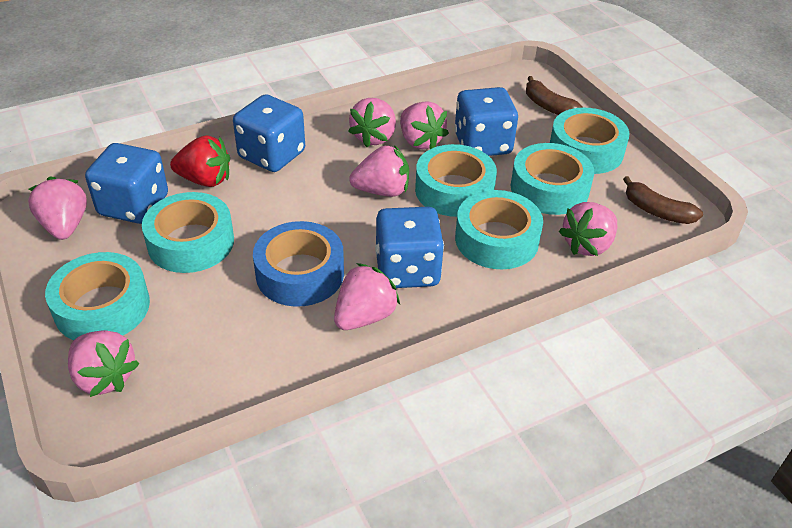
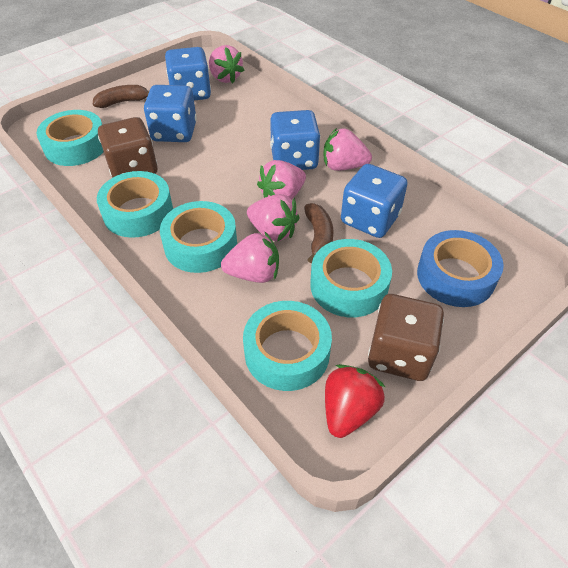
brown dice: none = 0 -> [98,117,157,178] [368,294,444,381] = 2
pink strawberry: [28,176,87,240] [68,330,140,397] [334,263,400,330] [348,98,396,147] [349,145,409,197] [400,101,449,149] [559,202,617,256] = 7 -> [209,45,244,83] [221,232,279,283] [247,194,300,242] [257,160,306,200] [323,128,372,171] = 5
turquoise tape: [45,252,150,340] [142,192,234,273] [415,144,497,217] [455,190,543,269] [510,143,594,215] [550,108,630,174] = 6 -> [36,110,103,166] [97,171,173,238] [160,201,237,273] [243,301,332,391] [310,239,392,317] = 5

